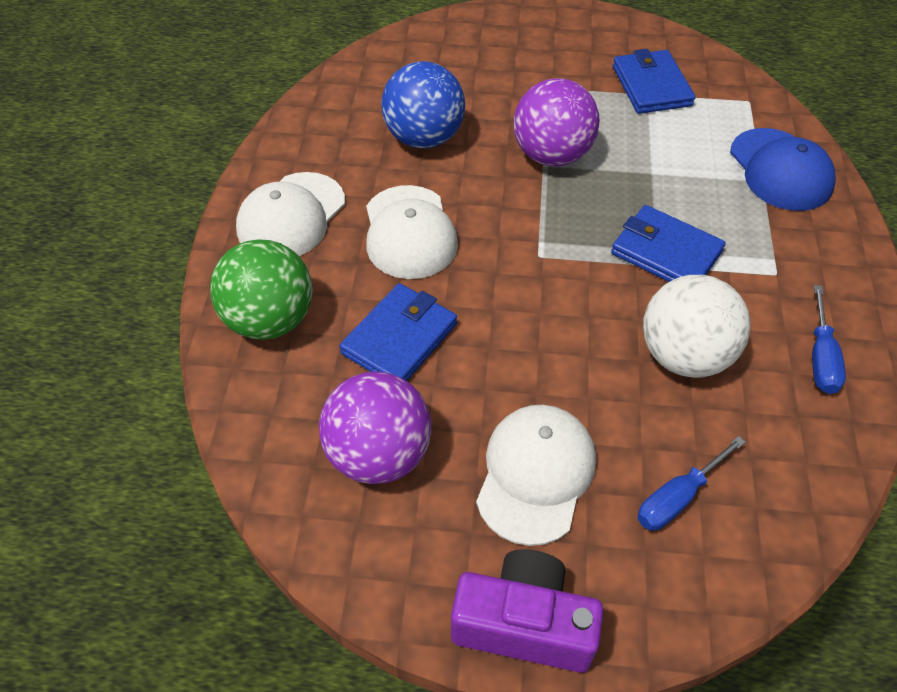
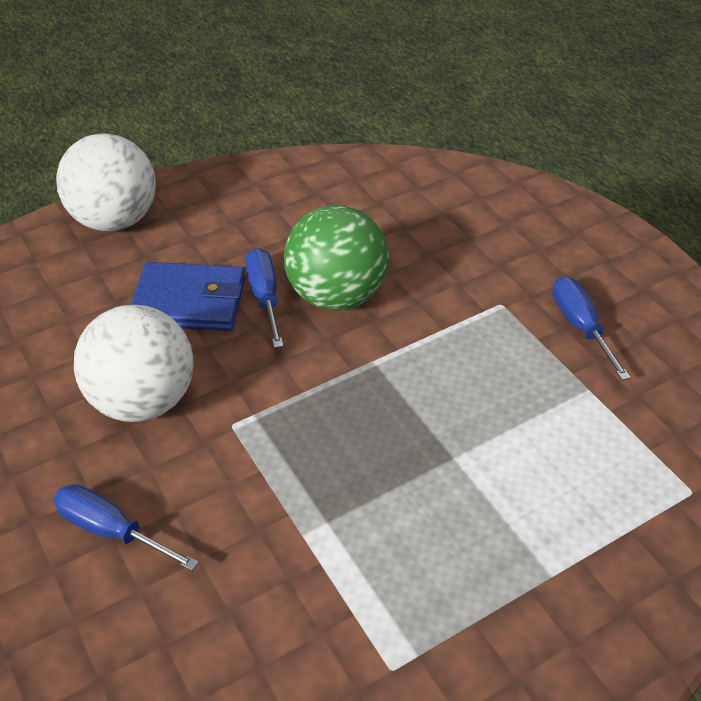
blue ball: [381,61,465,148] = 1 -> none = 0
blue cap: [730,128,836,211] = 1 -> none = 0
blue screwdriver: [637,436,746,531] [812,285,846,394] = 2 -> [53,484,199,571] [245,248,283,348] [552,277,631,381] = 3
blue wallet: [339,283,457,381] [611,205,726,282] [613,49,696,114] = 3 -> [131,262,245,331] = 1
purple ball: [319,371,432,484] [514,78,600,167] = 2 -> none = 0
purple camera: [451,549,603,673] = 1 -> none = 0
white ball: [643,275,750,378] = 1 -> [56,133,156,231] [74,305,194,422] = 2
white cap: [236,172,345,256] [366,185,458,279] [476,405,596,546] = 3 -> none = 0

